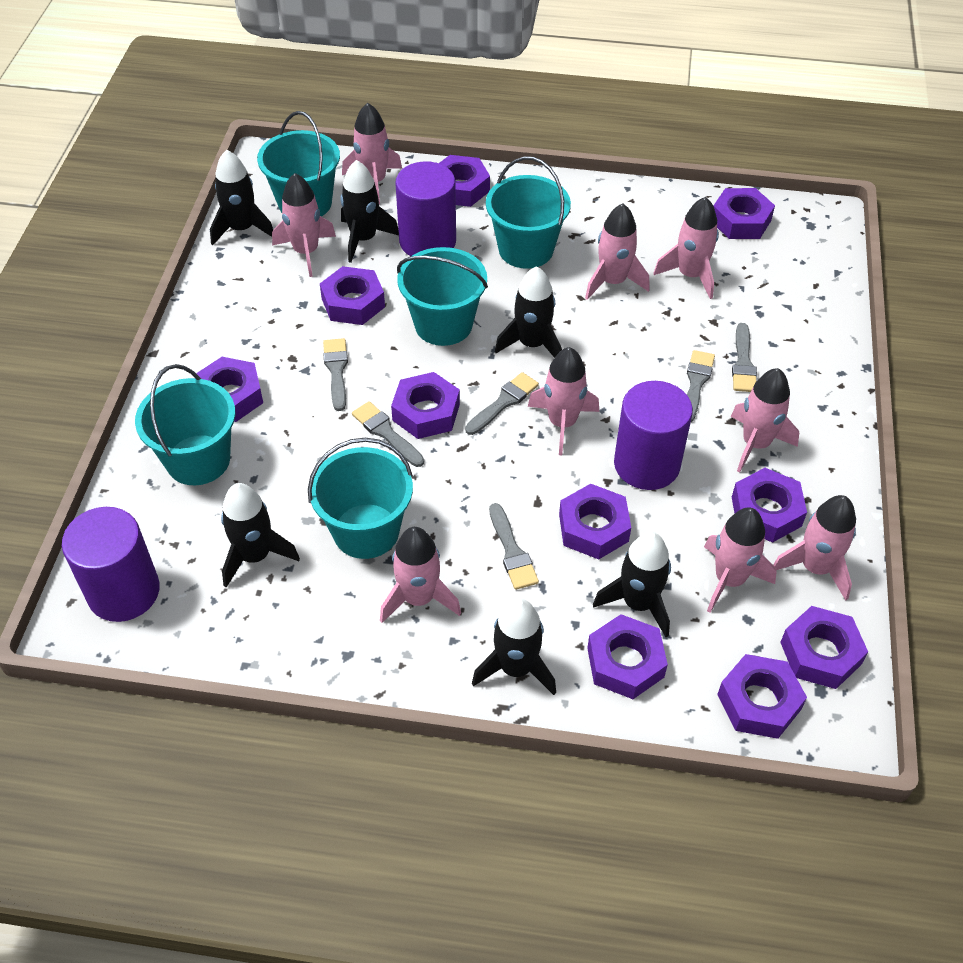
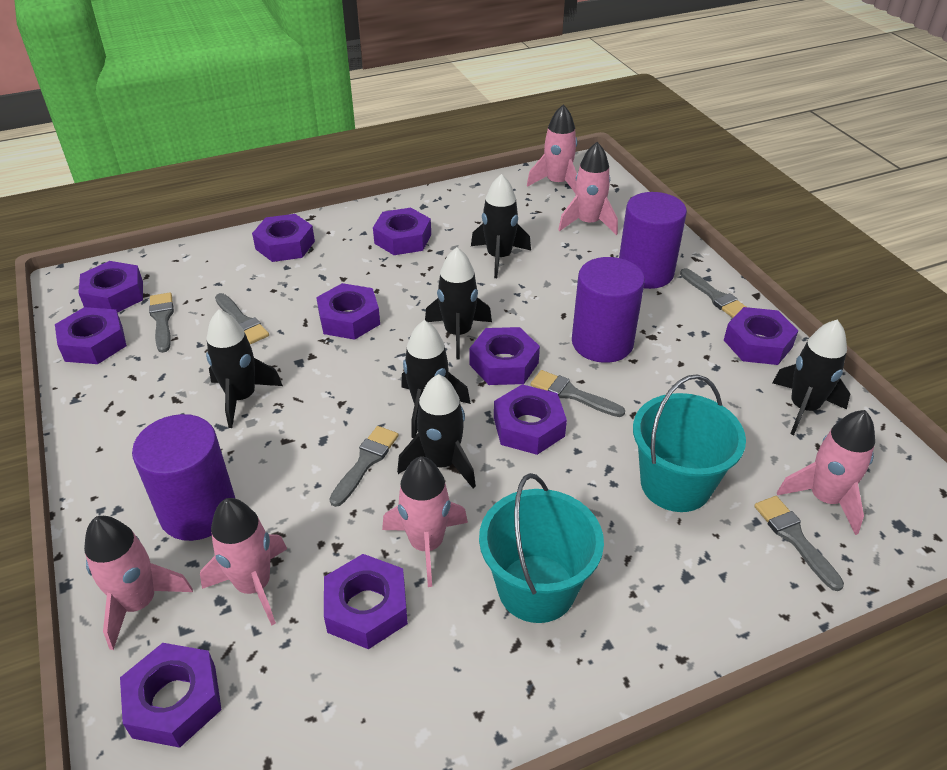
pink rocket: [272,173,336,277] [342,103,402,204] [380,527,461,623] [528,347,599,455] [585,203,650,300] [653,197,719,299] [704,507,777,613] [731,368,799,472] [773,495,856,601] = 9 -> [84,516,193,650] [200,498,287,625] [382,456,468,587] [527,104,577,192] [558,142,618,235] [777,410,875,535] = 6
turquoise bucket: [135,364,235,485] [257,111,340,217] [308,438,413,559] [397,247,488,346] [486,156,571,269] = 5 -> [479,473,604,623] [633,374,746,512] = 2

